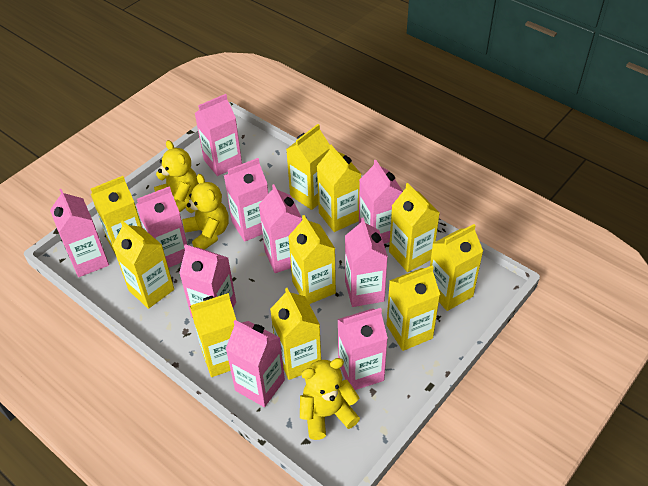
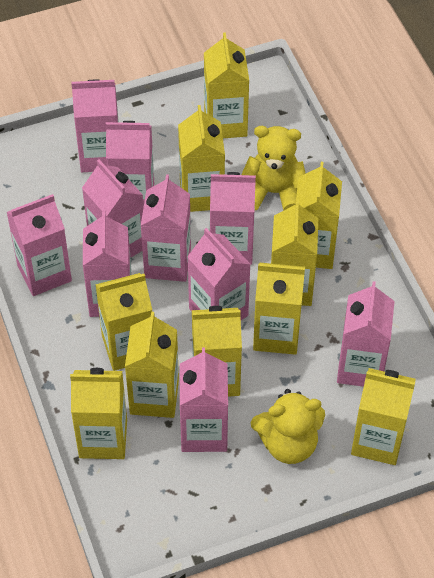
yellow teddy bear: [154,140,199,212] [182,174,228,250] [300,358,360,440] = 3 -> [241,126,306,211] [251,389,325,464] = 2

